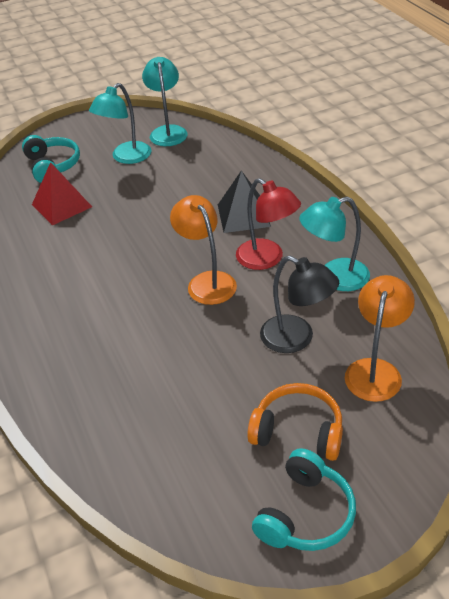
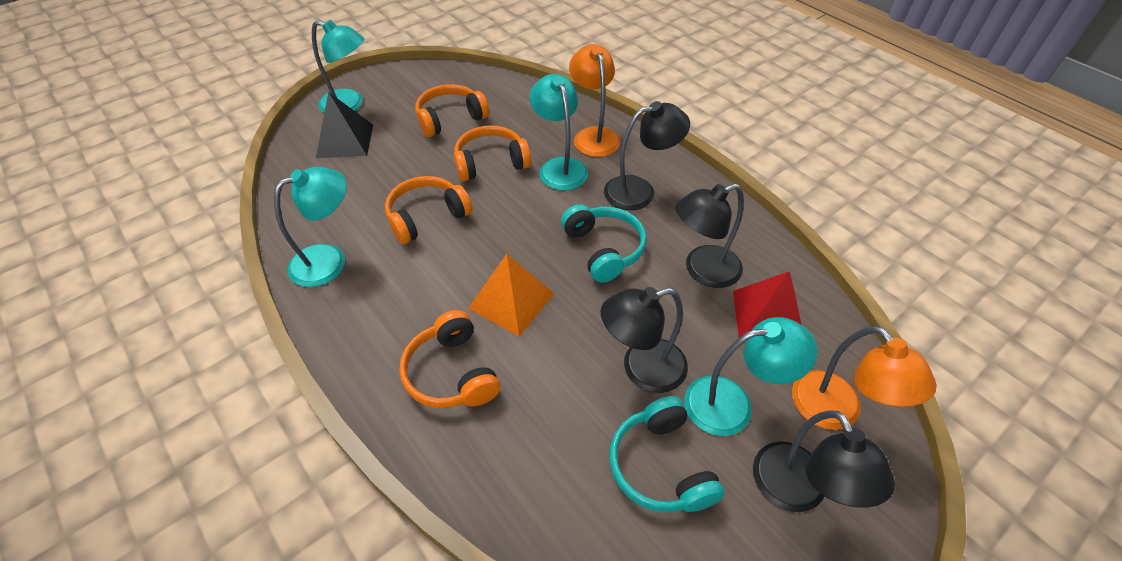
black lamp: [260,256,339,353] = 1 -> [601,287,688,393] [604,101,690,210] [675,184,744,288] [753,410,895,512] = 4
orange headphones: [247,383,343,461] = 1 -> [385,176,473,244] [399,310,500,408] [415,84,489,137] [454,125,531,181] = 4
orange pyramid: none = 0 -> [468,254,555,337] = 1
red lamp: [236,178,301,270] = 1 -> none = 0
turquoise lamp: [89,83,151,164] [142,57,188,146] [299,197,370,291] = 3 -> [274,167,347,287] [312,20,364,113] [530,74,588,190] [684,317,818,436] = 4

